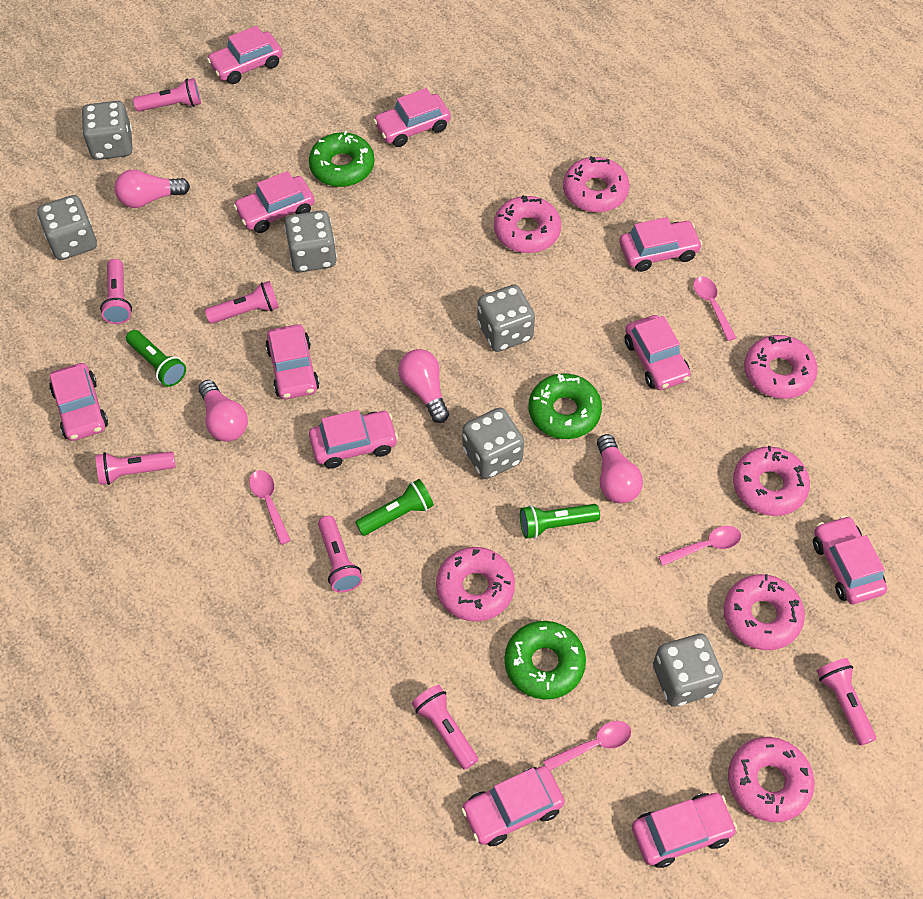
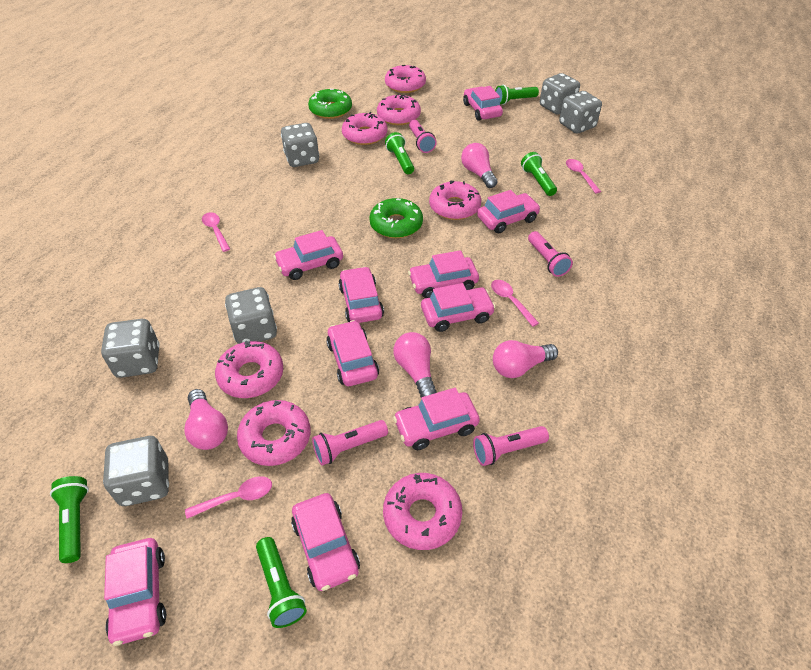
green donut: [309,131,375,187] [504,621,586,700] [529,373,602,439] = 3 -> [308,89,352,119] [369,198,423,238] = 2
green flashlight: [126,330,186,387] [355,479,434,536] [520,504,600,539] = 3 -> [50,476,89,563] [256,537,307,628] [385,132,414,174] [495,85,539,105] [521,152,557,196] = 5
pink car: [49,363,108,441] [207,26,283,84] [233,171,315,233] [265,324,320,399] [309,410,398,469] [373,88,451,147] [461,766,565,846] [619,217,702,272] [625,315,691,390] [632,793,737,868] [813,516,887,604] = 11 -> [104,538,166,646] [274,230,343,280] [291,493,360,591] [326,320,379,386] [338,266,384,323] [393,388,480,450] [408,250,479,298] [421,283,495,332] [463,86,503,121] [477,190,540,234] = 10
pink flashlight: [96,451,176,485] [100,259,132,324] [133,78,201,112] [205,281,279,324] [318,516,362,593] [412,685,478,770] [817,658,876,746] = 7 -> [312,420,388,466] [409,120,437,153] [473,426,549,466] [528,231,573,277] = 4

